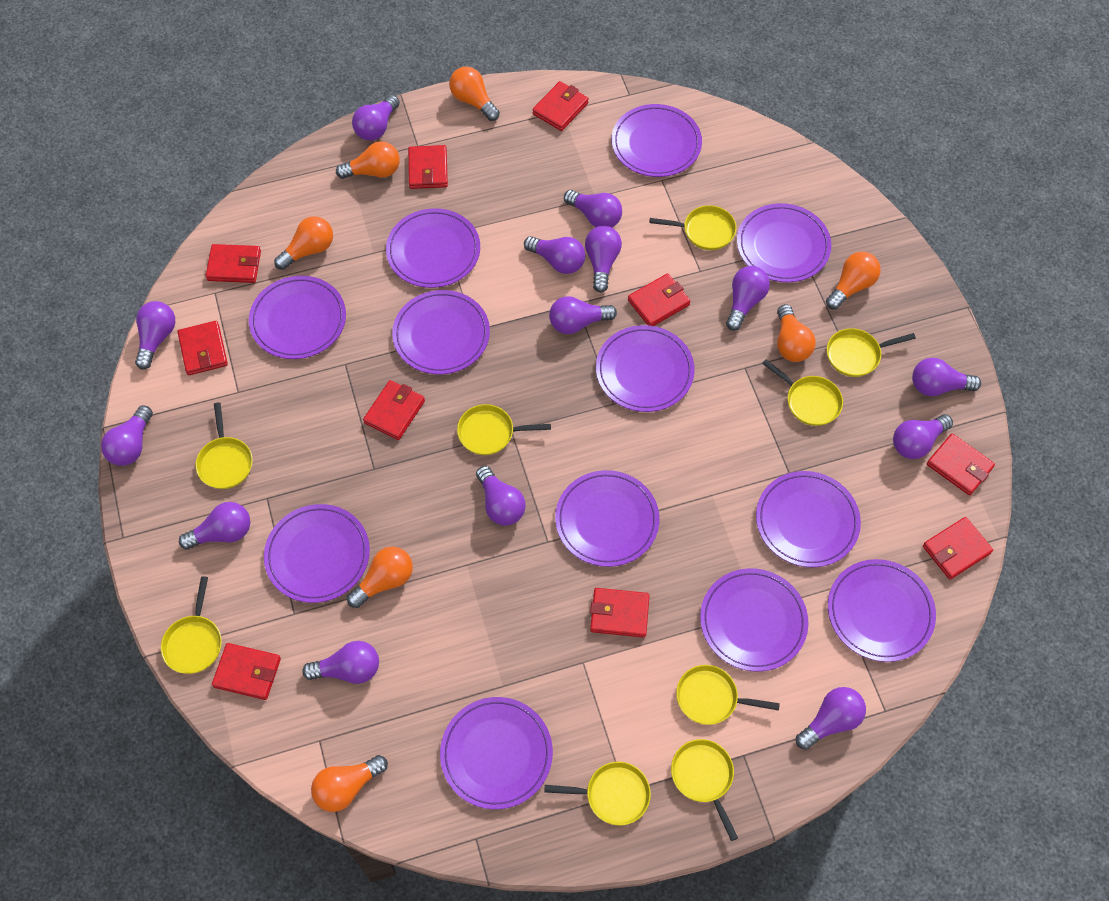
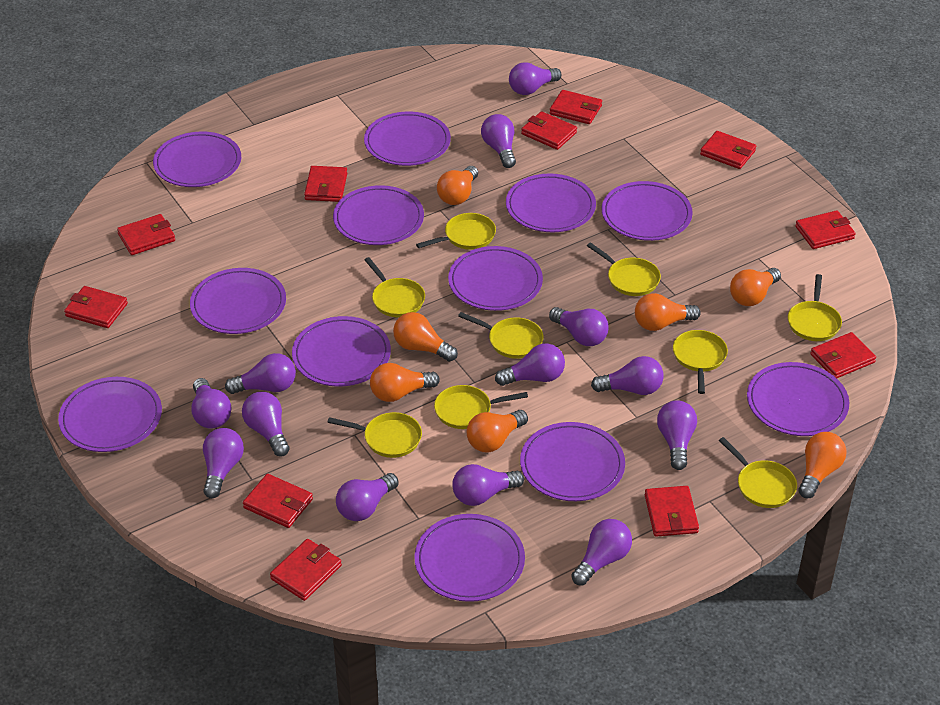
purple light bulb: [101,405,153,466] [135,301,175,370] [179,502,250,550] [302,641,379,684] [352,95,400,141] [476,466,526,526] [524,236,585,274] [549,296,617,334] [564,190,622,227] [585,226,622,293] [726,266,770,331] [796,687,866,750] [893,414,953,459] [912,358,981,396] = 14 -> [191,378,231,429] [203,428,244,498] [225,353,296,394] [242,392,290,456] [336,473,399,521] [452,464,524,506] [481,114,516,168] [495,344,565,386] [509,62,562,95] [549,307,608,346] [571,519,632,586] [591,356,664,395] [657,400,697,470] = 13
red wallet: [178,321,228,375] [206,244,261,283] [212,643,281,700] [363,380,425,440] [408,145,448,189] [532,81,589,131] [590,588,650,638] [628,273,691,326] [923,517,993,579] [927,433,995,495] = 10 -> [64,286,128,328] [117,214,175,255] [243,474,313,528] [270,539,342,601] [304,166,347,202] [521,111,577,150] [550,90,602,124] [645,486,699,537] [700,131,756,169] [795,210,855,249] [810,332,876,378] = 11

